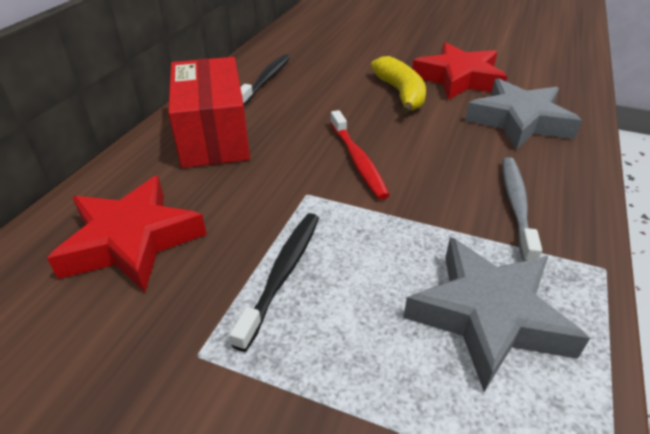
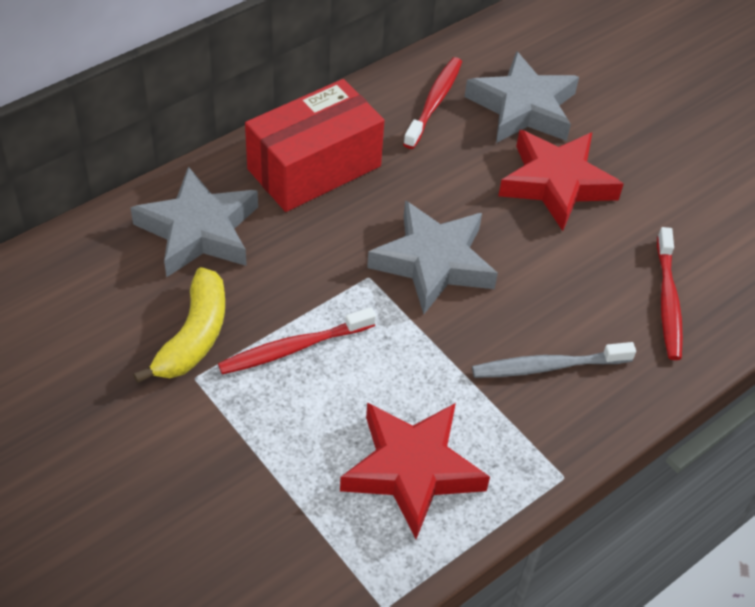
black toothbrush: [230,213,319,352] [240,54,290,106] = 2 -> none = 0
grey star: [403,237,590,392] [465,78,582,150] = 2 -> [130,166,258,278] [367,200,498,314] [465,51,579,143] = 3
red toothbrush: [330,110,390,200] = 1 -> [218,307,376,374] [403,57,462,149] [657,227,683,360] = 3

